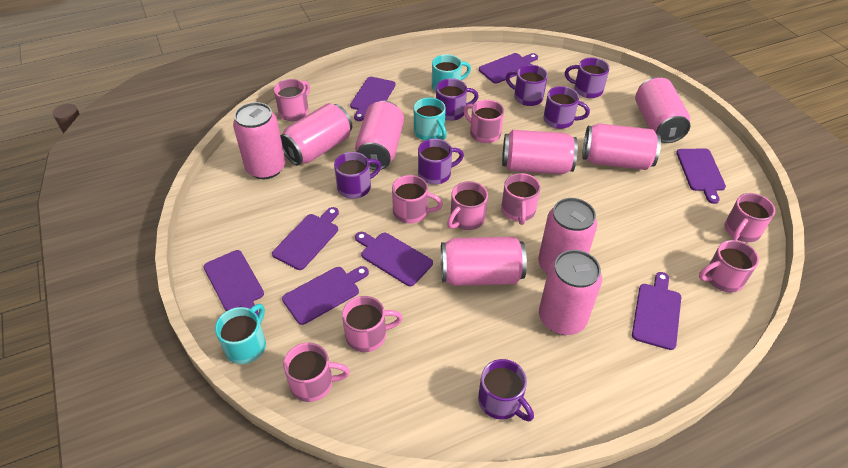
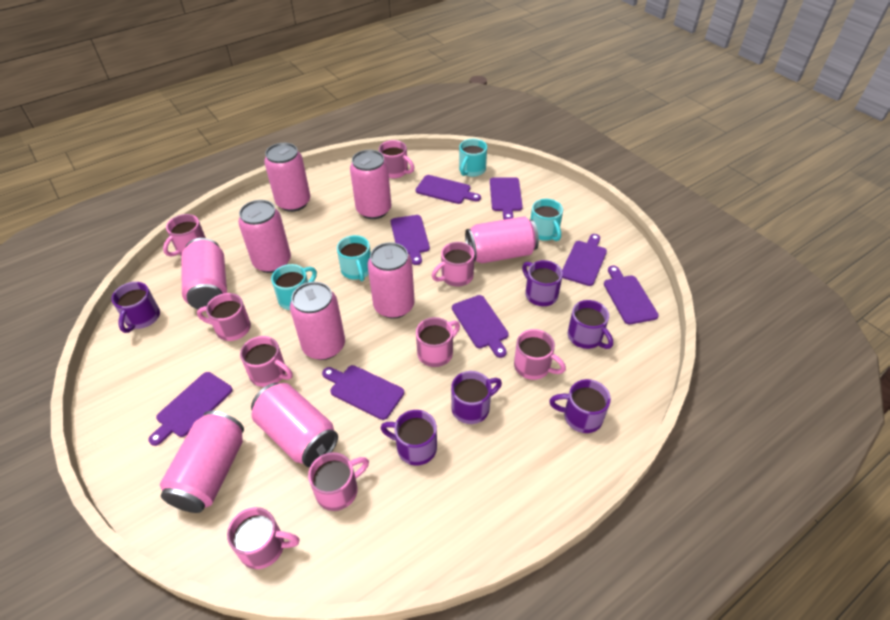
purple mug: [334,152,381,199] [418,139,464,185] [436,78,479,121] [478,359,534,421] [506,65,548,106] [543,86,590,129] [565,57,610,98] = 7 -> [111,282,160,333] [381,410,437,465] [451,371,502,424] [522,260,563,306] [549,379,611,433] [568,300,613,349] = 6
turquoise mug: [215,304,266,364] [414,98,447,140] [432,54,471,92] = 3 -> [271,264,317,310] [337,235,371,281] [459,139,487,177] [530,199,563,241] = 4

